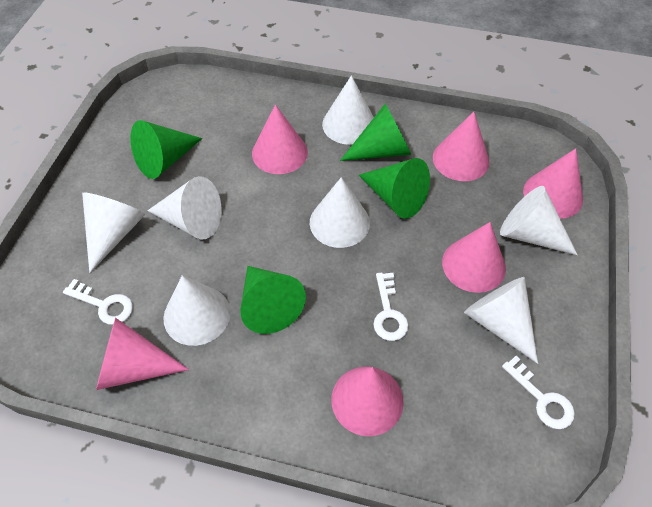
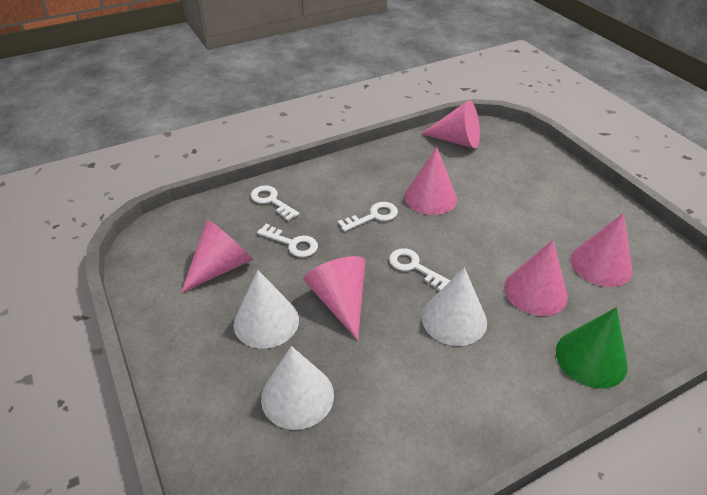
green cone: [130,120,202,179] [240,266,306,334] [340,104,411,161] [359,158,430,219] = 4 -> [556,307,628,388] = 1
white cone: [82,193,145,273] [147,176,221,239] [163,275,231,346] [310,177,370,248] [322,75,374,145] [464,277,538,364] [500,186,577,255] = 7 -> [233,270,299,349] [261,346,334,430] [422,267,487,346] = 3
white key: [63,279,133,325] [373,273,408,341] [502,356,575,429] = 3 -> [251,185,299,221] [257,224,318,257] [338,202,398,232] [389,248,451,291] = 4

